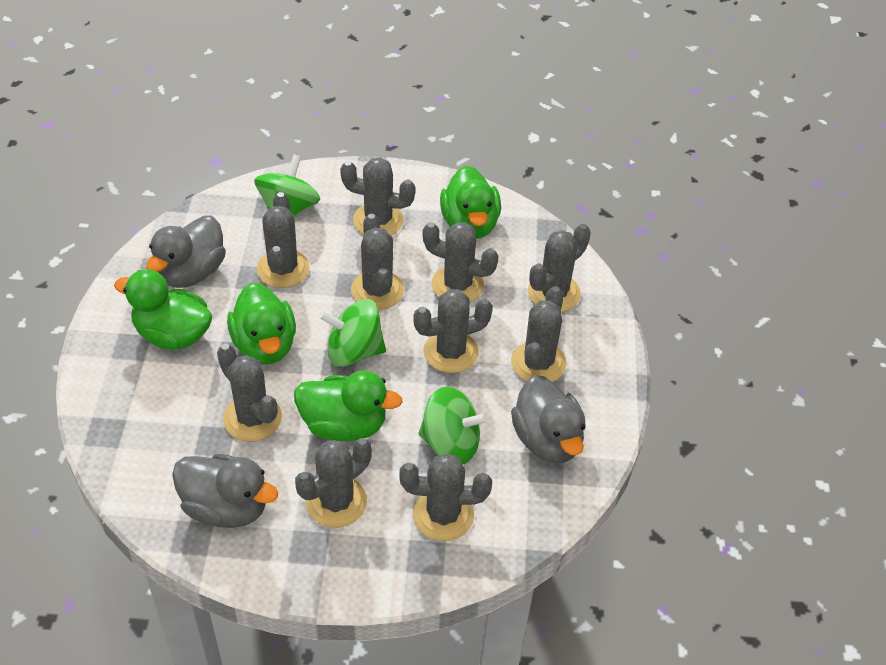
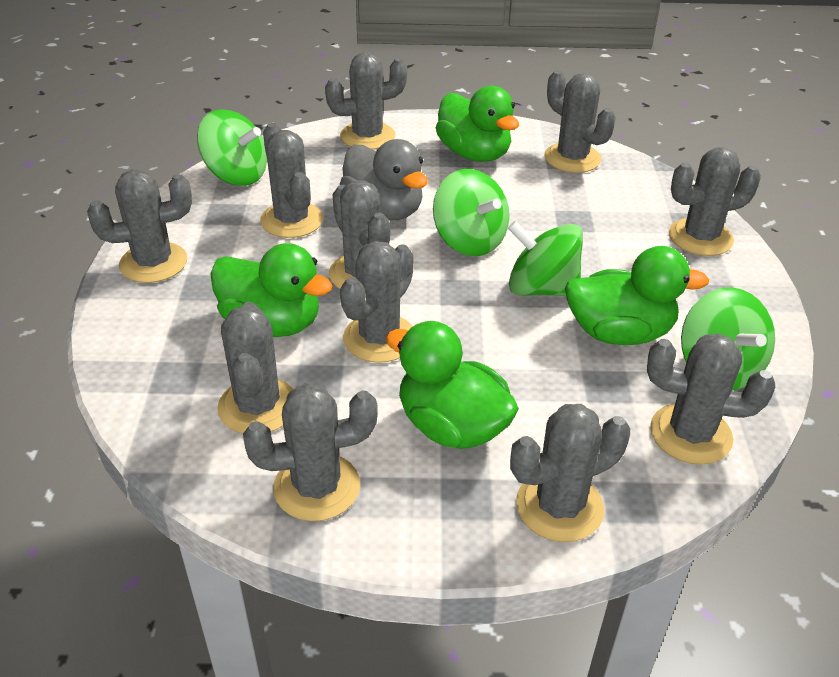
green spinning top: [254,154,320,217] [319,299,386,367] [418,387,489,465] = 3 -> [197,109,267,186] [433,169,509,256] [508,221,583,296] [681,287,775,390] = 4
grey cactus: [217,344,282,442] [257,192,309,288] [295,438,372,528] [340,157,416,235] [351,214,404,310] [400,453,492,541] [413,289,493,373] [423,222,499,302] [511,286,567,382] [528,224,591,312] = 10 -> [87,169,192,283] [217,302,293,434] [243,383,378,521] [260,123,323,238] [325,52,407,150] [329,180,390,289] [340,241,414,363] [510,404,630,542] [544,71,616,173] [647,333,775,465] [669,147,761,256] = 11
grey duck: [146,215,226,288] [172,454,278,528] [511,375,586,463] = 3 -> [340,139,428,220] = 1

